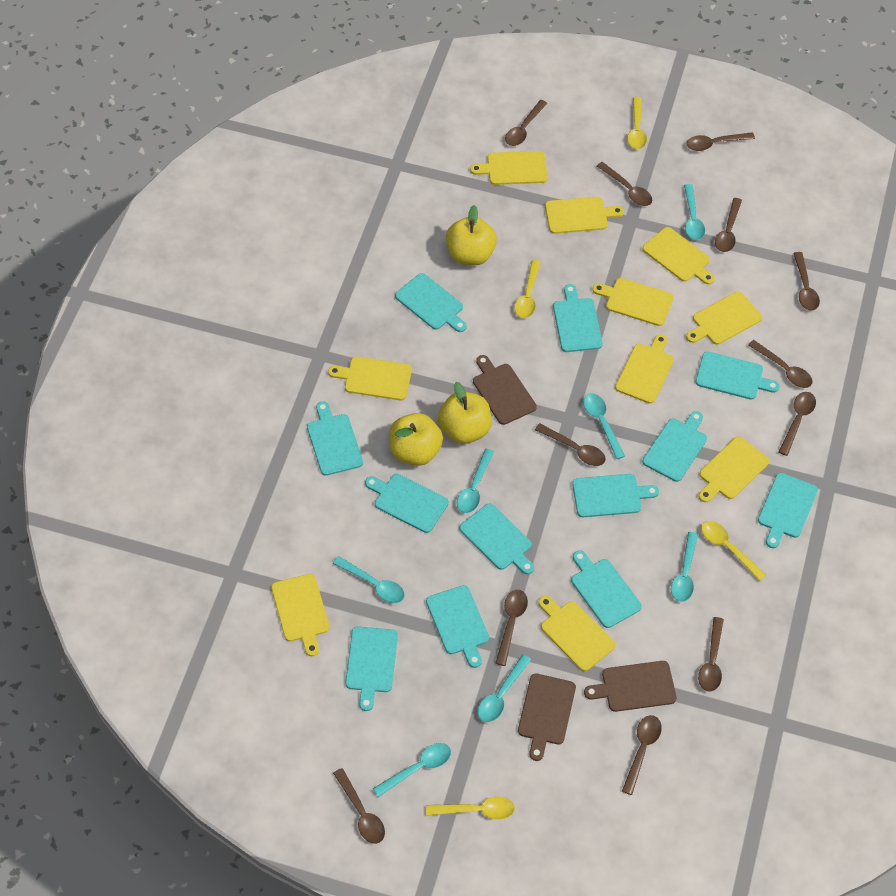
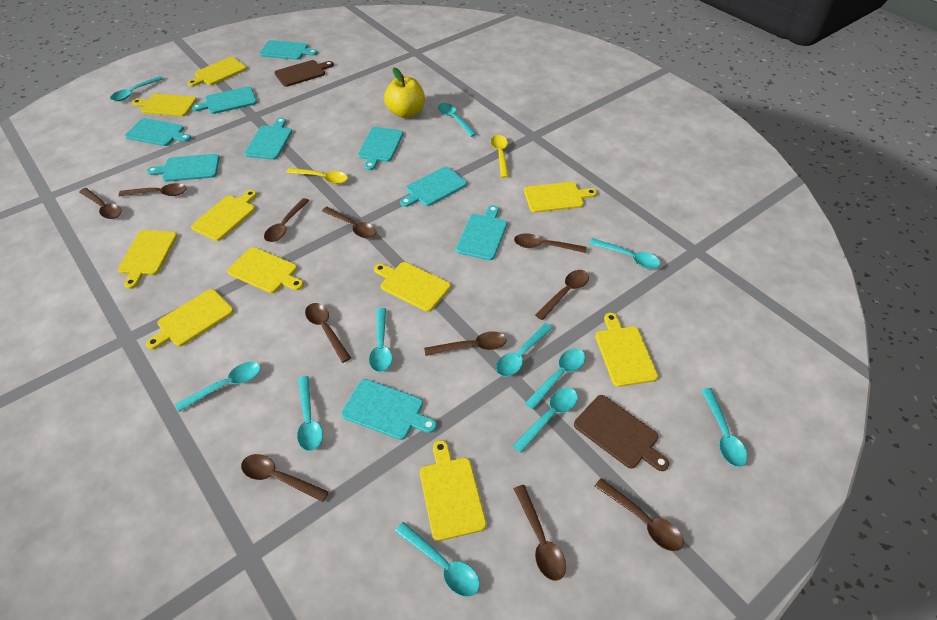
brown cutting board: [473,355,537,425] [518,673,576,761] [584,661,677,712] = 3 -> [274,60,334,87] [574,395,669,471] = 2
brown spoon: [333,768,385,844] [495,590,528,666] [505,100,548,146] [535,423,606,466] [597,162,652,206] [622,715,662,795] [686,132,755,151] [698,617,724,691] [715,198,742,252] [748,340,812,388] [779,392,816,456] [793,252,820,311] = 12 -> [79,188,122,219] [118,183,187,196] [241,454,329,502] [264,198,309,242] [305,303,351,363] [322,207,377,238] [424,331,506,356] [514,233,587,253] [514,485,566,581] [535,270,589,320] [595,478,684,551] = 11
turquoise cutting board: [307,401,363,476] [345,626,398,711] [365,474,449,533] [395,273,467,332] [426,585,489,668] [459,504,534,574] [553,284,603,352] [571,550,642,628] [572,474,659,517] [642,411,707,482] [695,351,779,400] [758,473,818,548] = 12 -> [125,118,191,146] [147,154,219,182] [192,87,257,114] [244,118,292,160] [259,40,318,60] [341,379,437,440] [358,127,403,170] [400,167,467,207] [456,205,507,260] = 9
turquoise spoon: [333,556,405,603] [373,743,451,797] [457,449,494,513] [478,654,531,722] [583,393,625,459] [671,532,698,602] [684,184,705,240] = 7 -> [110,76,164,101] [175,362,261,412] [297,376,323,451] [369,308,392,372] [395,522,480,597] [438,103,476,137] [496,323,553,377] [513,387,578,453] [525,349,585,409] [589,238,661,269] [701,388,747,467] = 11
yellow apple: [389,413,443,466] [438,382,492,444] [446,205,497,265] = 3 -> [384,68,425,118] = 1
yellow spoon: [426,796,515,820] [514,260,541,318] [627,97,647,149] [701,521,766,581] = 4 -> [286,168,348,184] [491,135,509,178] = 2

